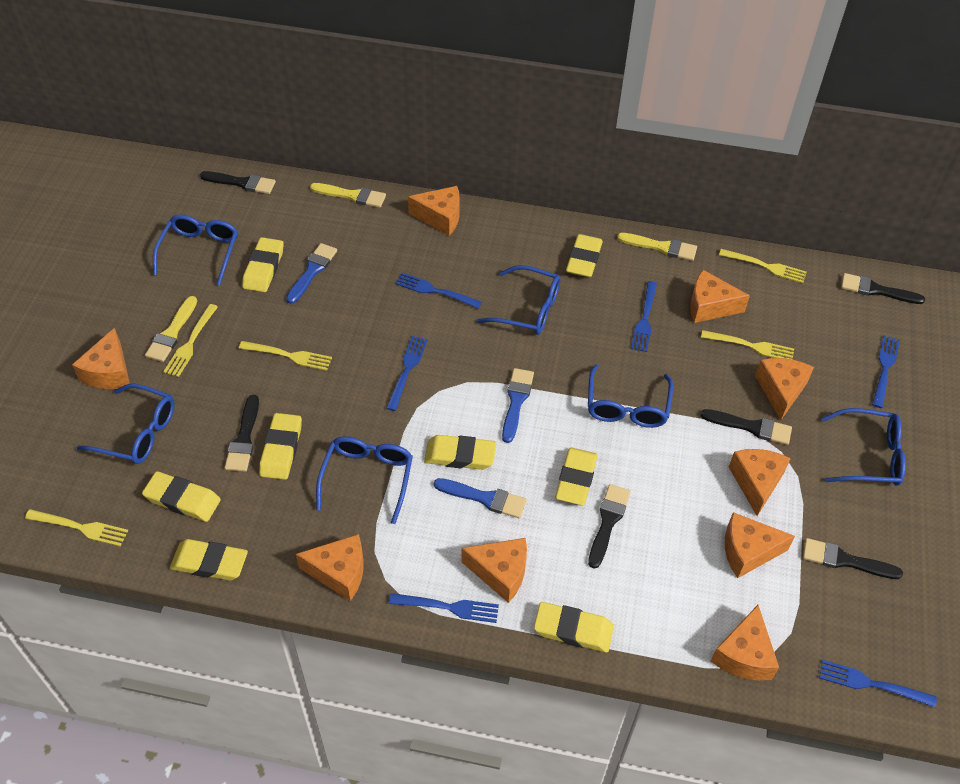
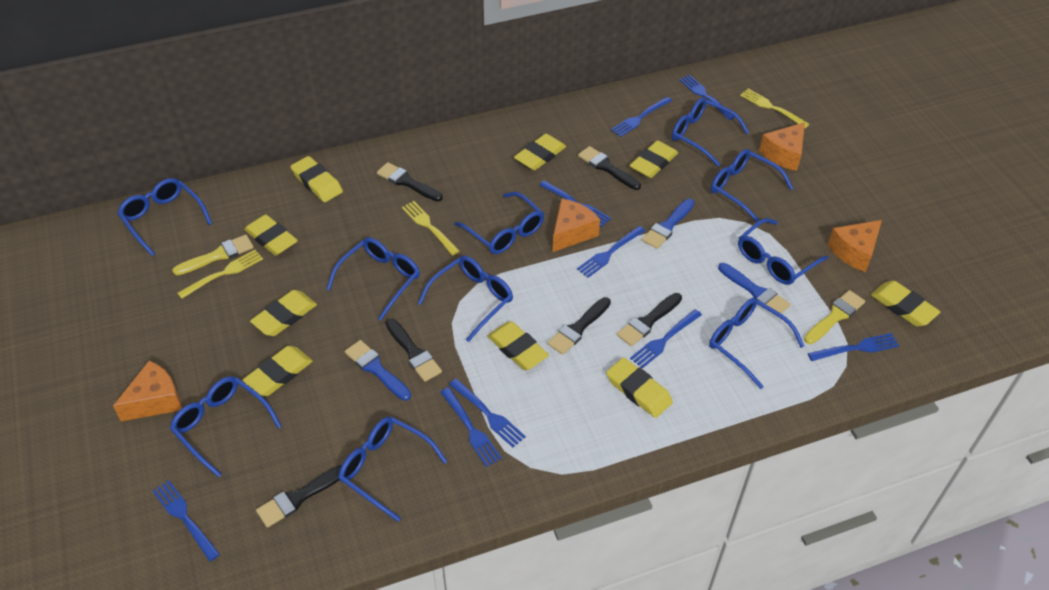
blue fork: [386,336,428,411] [389,593,499,623] [395,273,482,309] [631,281,657,352] [819,660,937,707] [872,335,900,408] = 6 -> [153,480,220,561] [440,387,502,467] [449,379,526,447] [539,180,611,227] [577,226,645,278] [611,97,672,137] [630,309,702,368] [679,75,735,120] [808,333,899,361] = 9
blue glasses: [77,384,175,464] [153,215,238,286] [316,436,413,524] [477,265,561,335] [588,364,673,428] [822,408,906,486] = 6 -> [117,178,212,256] [170,376,282,478] [327,237,420,320] [338,417,447,522] [418,256,513,342] [455,192,544,254] [672,97,749,166] [709,298,804,389] [711,149,794,223] [738,218,828,285] = 10
orange cheese: [72,327,130,389] [296,534,364,601] [408,186,460,236] [461,538,527,603] [690,270,750,323] [711,605,779,681] [725,512,795,578] [729,449,791,516] [755,358,814,420] = 9 -> [113,360,182,422] [553,198,600,252] [759,122,805,171] [828,220,882,272] = 4
yellow brush: [145,296,197,362] [310,183,386,208] [617,233,697,261] = 3 -> [172,235,254,275] [804,290,865,344] = 2
yellow eraser: [142,471,221,522] [170,539,248,581] [242,237,284,292] [259,413,302,480] [424,435,496,470] [534,602,614,652] [555,448,597,505] [566,234,603,277] = 8 -> [243,346,313,396] [244,214,298,256] [250,290,317,336] [290,156,343,202] [488,321,549,370] [514,134,566,170] [606,357,673,418] [629,141,678,178] [871,281,940,326] = 9
yellow fork: [25,509,129,547] [163,304,218,377] [239,341,332,371] [701,330,794,359] [719,249,807,283] = 5 -> [178,250,263,299] [402,201,460,255] [740,89,810,128] = 3

